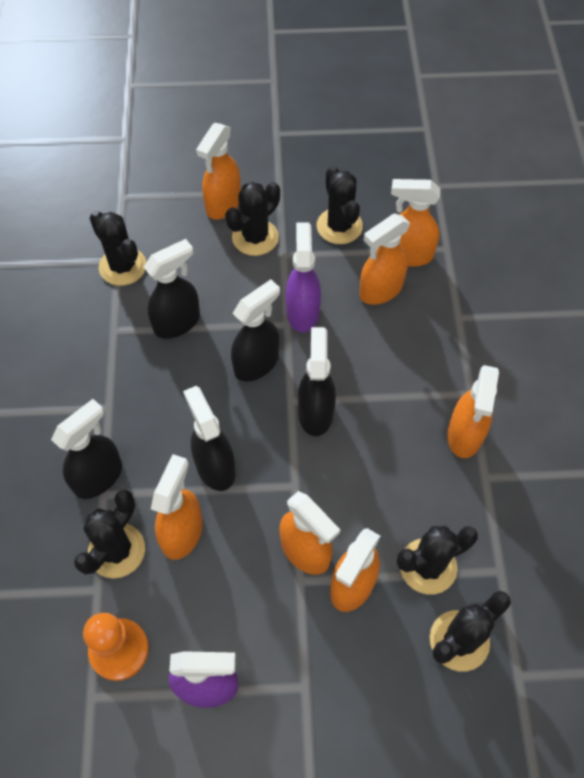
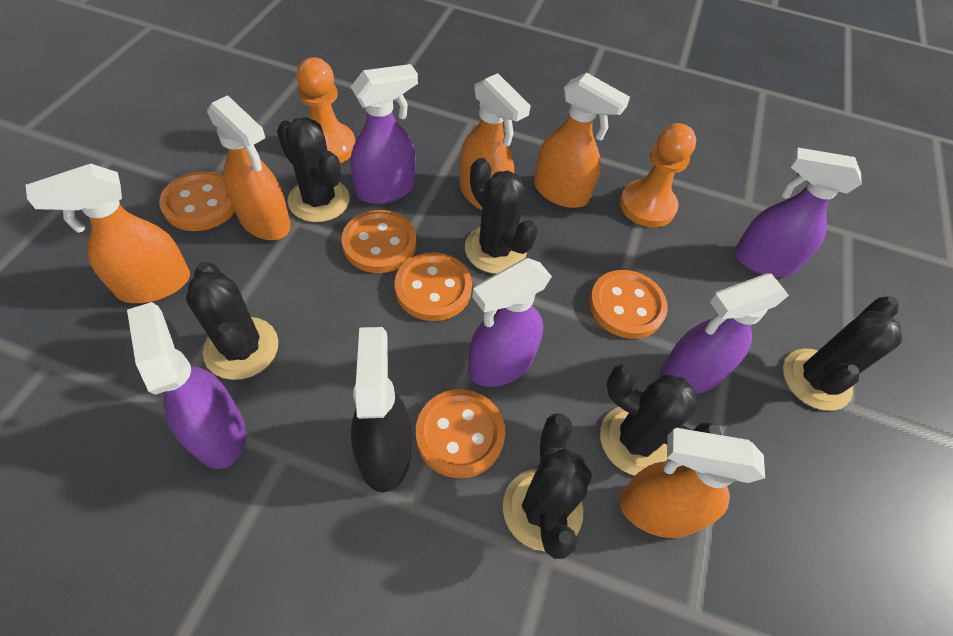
black spray bottle: [51,399,122,499] [144,239,200,339] [183,386,235,491] [231,279,280,381] [298,327,336,436] = 5 -> [351,327,411,492] = 1
orange button: none = 0 -> [159,171,235,231] [341,210,416,273] [395,252,472,321] [416,389,505,478] [589,270,668,339] = 5
orange pawn: [83,613,149,681] = 1 -> [296,57,355,163] [620,123,696,227] = 2
orange spray bottle: [151,454,203,560] [196,123,241,220] [279,491,340,575] [330,528,380,612] [359,214,410,305] [391,179,440,267] [447,365,499,458] = 7 -> [26,164,190,303] [207,95,291,240] [459,73,531,210] [534,73,630,208] [619,428,765,538] = 5
purple spray bottle: [169,651,239,708] [286,222,321,333] = 2 -> [127,302,246,469] [351,64,418,204] [468,258,552,387] [660,273,789,394] [734,148,862,277] = 5

